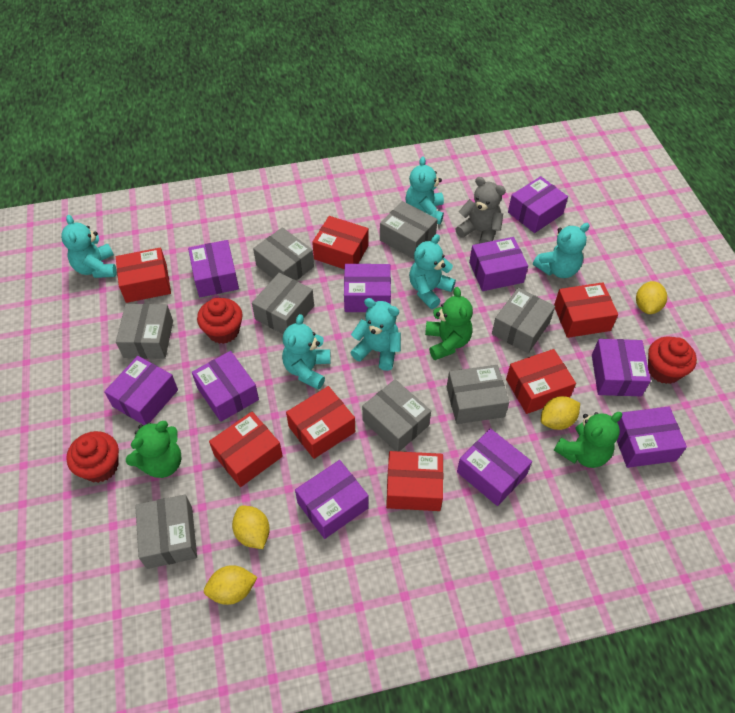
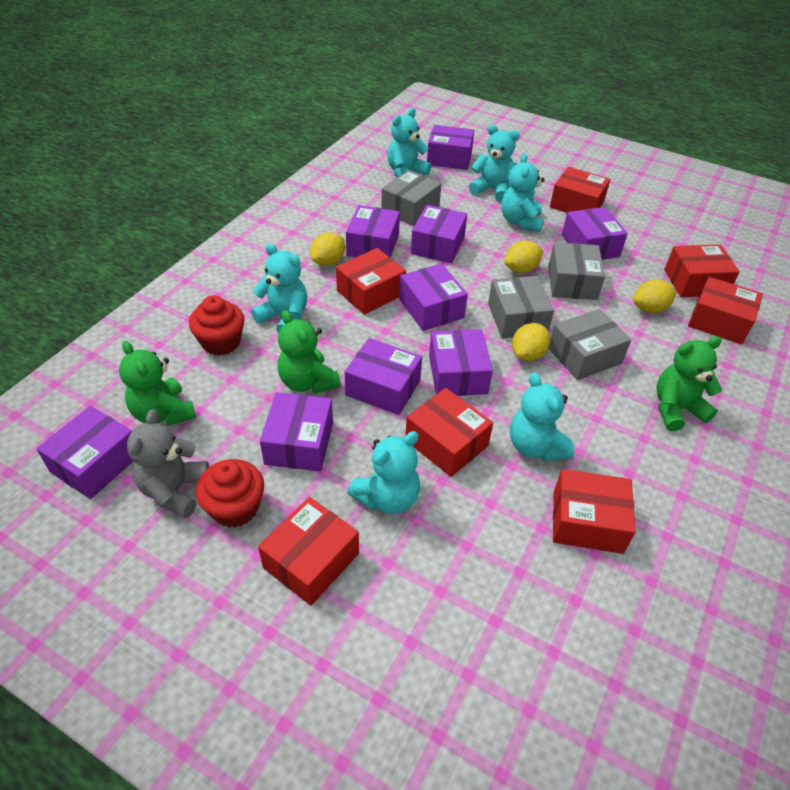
grey box: [116,304,173,359] [135,494,197,569] [252,273,314,334] [253,227,314,280] [362,379,431,451] [380,201,438,259] [447,365,509,424] [492,288,555,353] = 8 -> [381,170,441,226] [488,276,554,338] [548,242,605,300] [548,309,631,380] = 4
purple box: [104,356,178,425] [188,240,239,297] [192,351,259,422] [295,460,369,539] [344,264,391,312] [457,428,532,506] [469,237,528,291] [508,176,568,233] [592,339,651,396] [617,406,687,468] = 10 -> [36,406,133,499] [260,392,333,471] [345,338,422,415] [346,205,400,258] [399,264,468,331] [411,205,467,263] [427,125,474,170] [429,329,493,396] [562,207,628,260] = 9
red cupcake: [66,431,119,483] [197,298,243,344] [648,337,697,384] = 3 -> [189,295,244,356] [196,459,264,528] = 2

